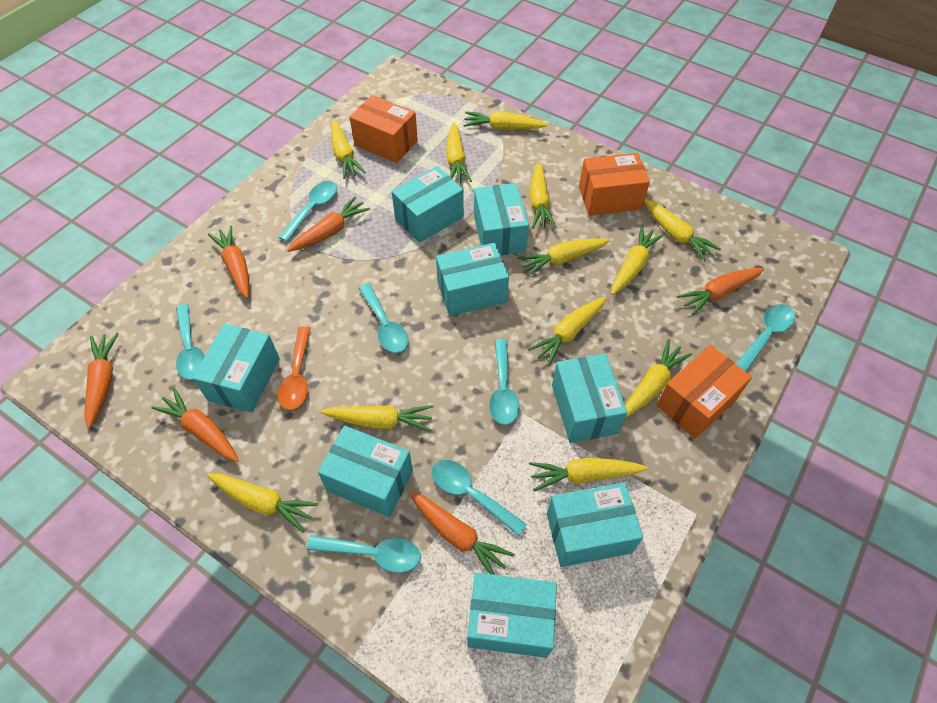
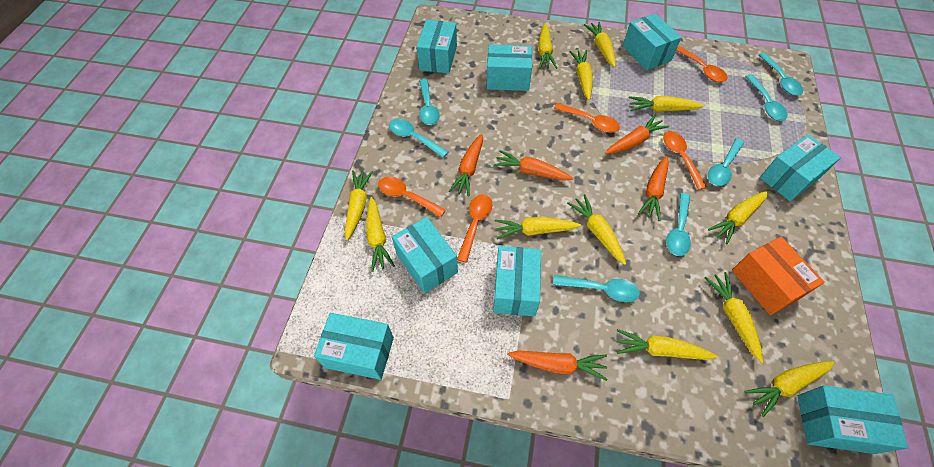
orange box: [350,95,418,163] [579,153,650,216] [656,345,752,439] = 3 -> [732,237,825,315] = 1
orange carrot: [84,333,119,429] [151,388,239,462] [208,226,249,298] [287,196,370,252] [409,491,515,575] [677,268,764,315] = 6 -> [449,134,483,196] [494,150,573,181] [507,350,607,381] [605,115,669,154] [638,156,669,221] = 5
orange spoon: [278,326,311,410] = 1 -> [378,177,446,217] [457,194,492,263] [554,103,620,133] [663,131,707,190] [676,46,727,82] = 5

